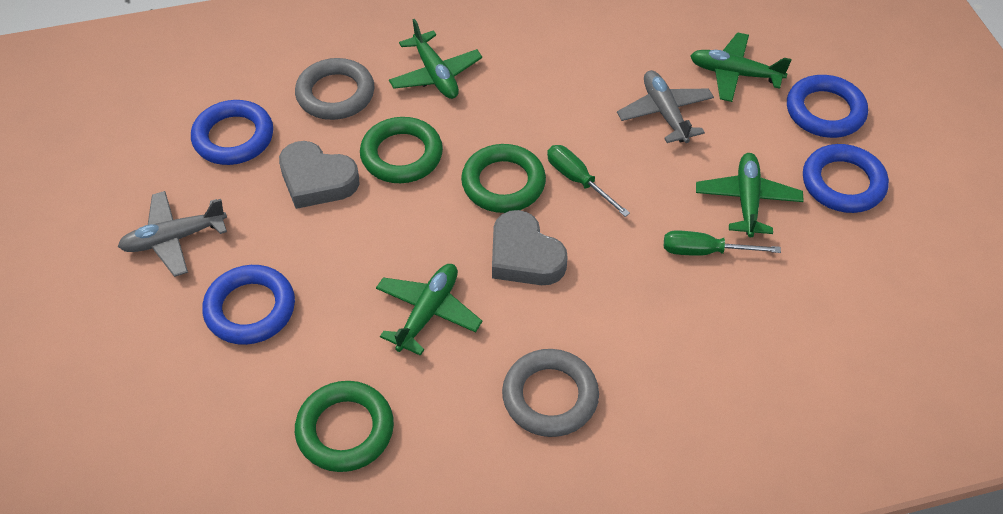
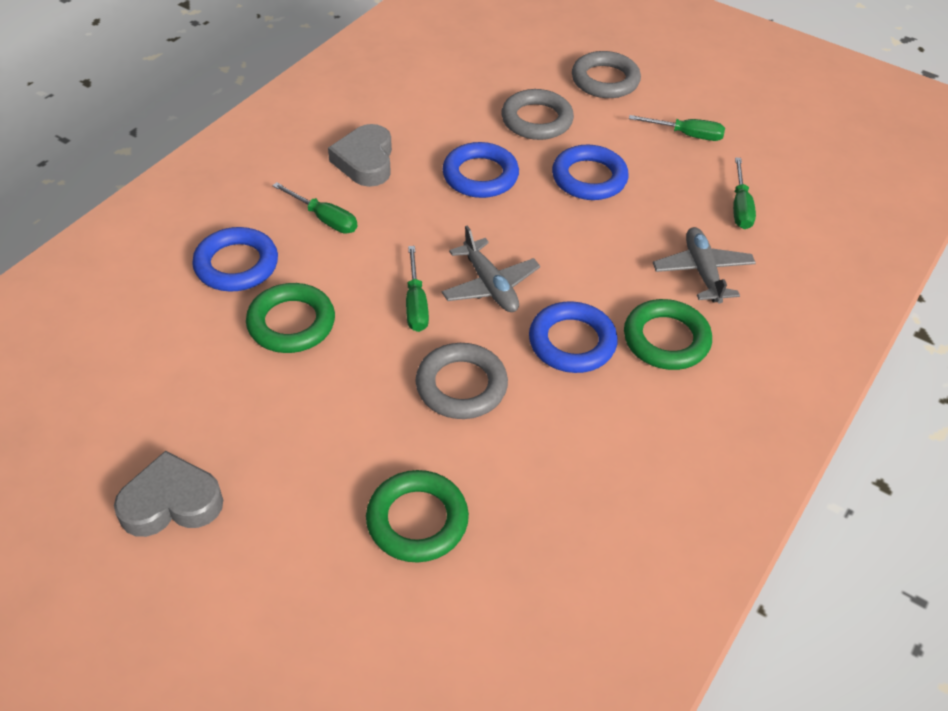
green plane: [376,264,483,356] [389,19,482,99] [690,32,792,102] [696,153,804,237] = 4 -> none = 0
green screwdriver: [547,145,630,217] [664,230,781,256] = 2 -> [272,182,357,233] [406,246,429,332] [629,115,725,141] [733,157,756,229] = 4
grey ring: [295,58,374,120] [502,349,599,437] = 2 -> [416,343,508,419] [501,89,574,140] [572,51,641,98] = 3

